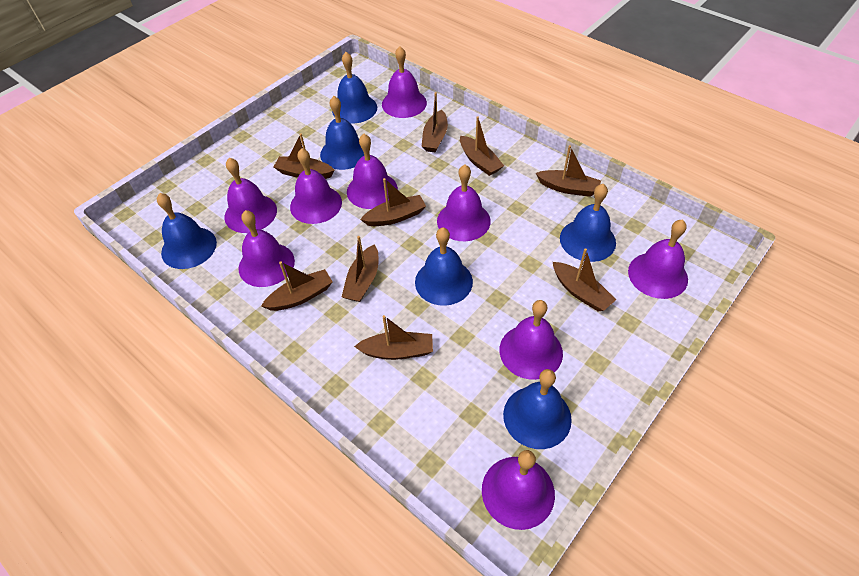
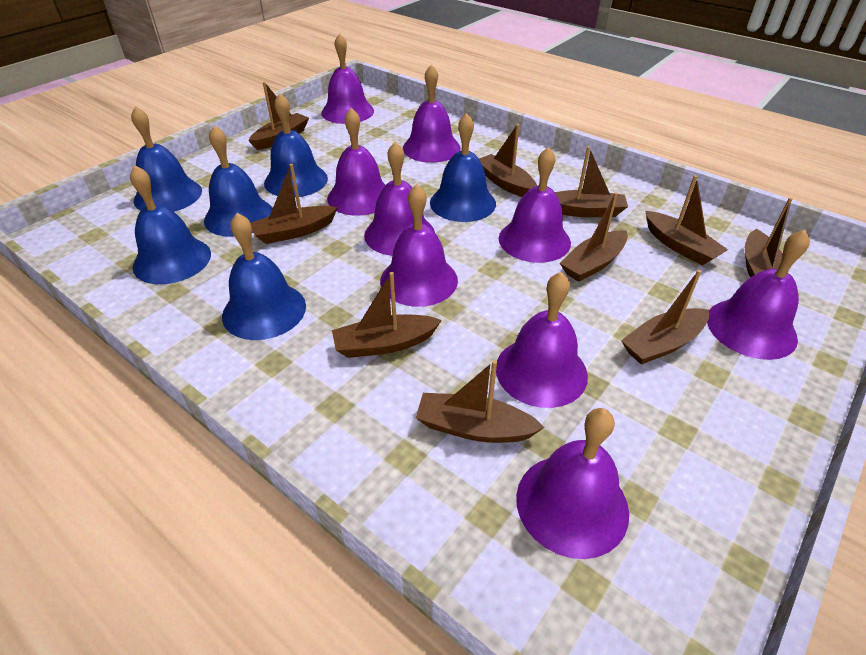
brown boat: [261,261,333,311] [274,133,335,179] [342,236,379,302] [354,315,433,360] [360,178,426,226] [422,92,448,153] [460,116,504,176] [536,145,601,197] [553,248,616,311] = 9 -> [249,82,309,150] [251,164,338,244] [332,272,442,358] [416,360,545,443] [479,124,537,197] [555,146,628,217] [560,192,628,282] [621,270,709,364] [645,175,728,265] [745,198,793,277] = 10

